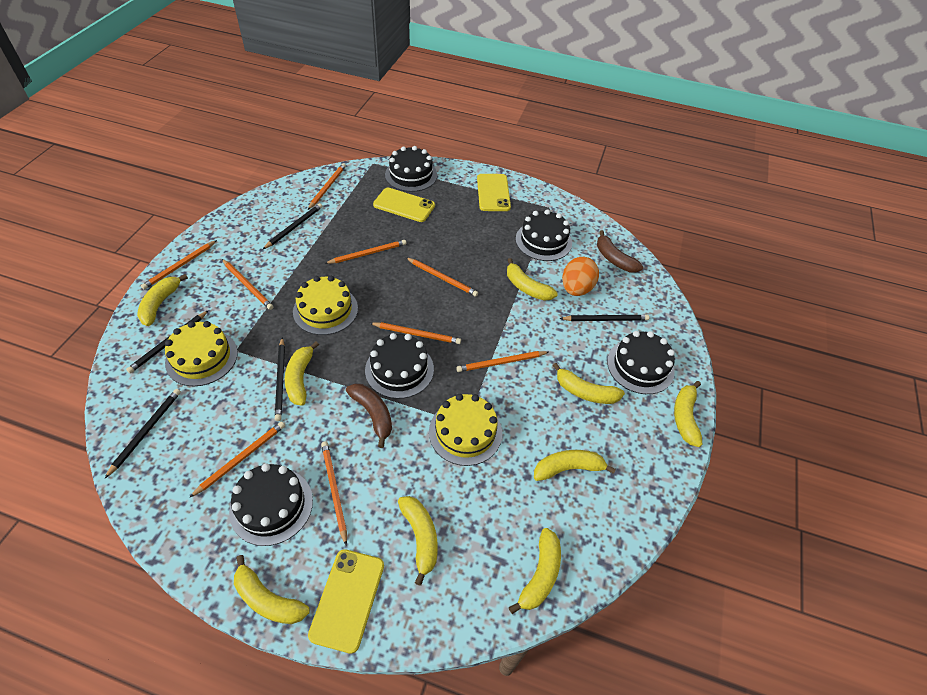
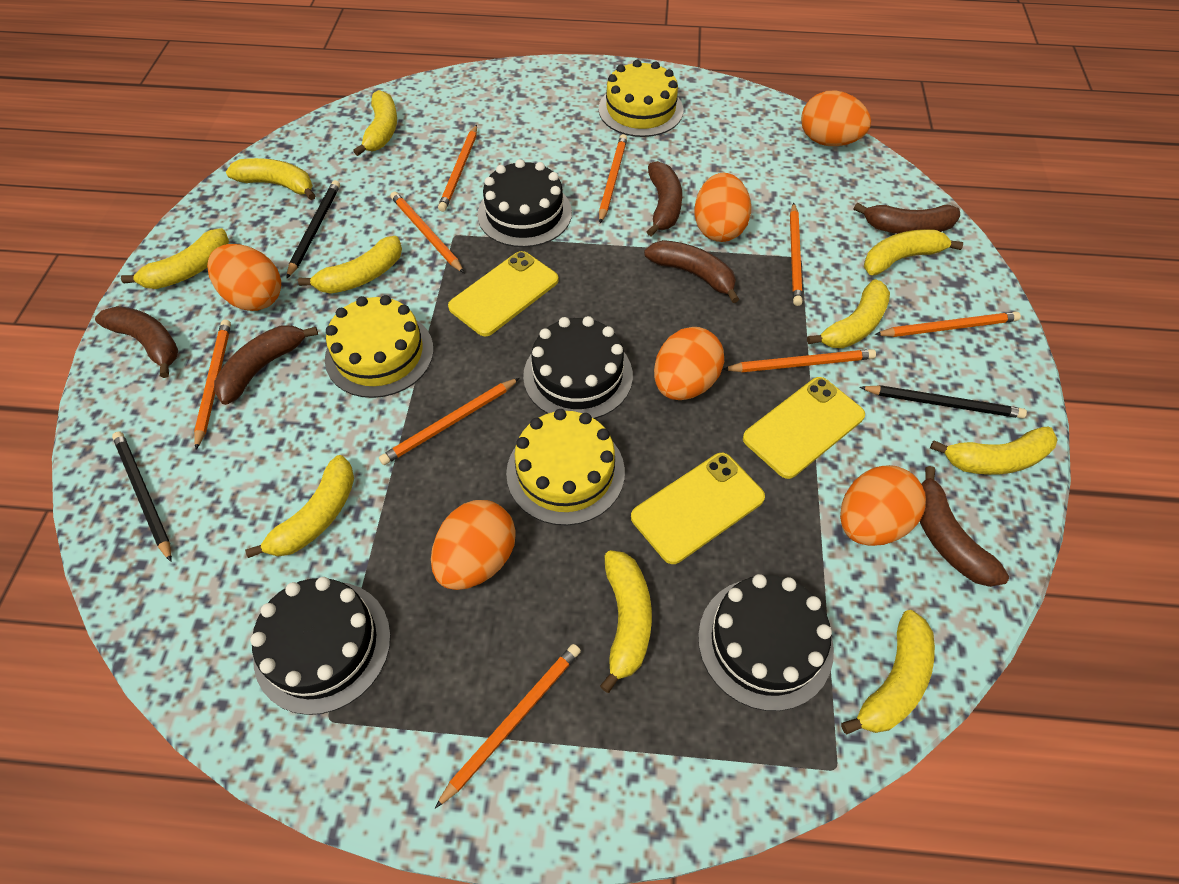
black cake: [229,463,313,546] [365,333,434,399] [385,146,437,192] [516,209,572,261] [607,331,675,394] = 5 -> [250,577,391,715] [477,159,572,247] [523,316,633,419] [698,574,834,711] = 4
black pencil: [104,389,181,479] [126,310,209,373] [263,203,322,249] [275,337,285,421] [560,315,649,321] = 5 -> [112,431,172,562] [286,180,340,279] [859,385,1027,419] = 3
brown banana: [346,384,392,448] [597,230,643,273] = 2 -> [95,306,178,378] [214,325,318,405] [644,240,739,303] [646,161,682,236] [854,203,960,234] [920,466,1009,587] = 6
orange egg: [562,257,599,296] = 1 -> [207,244,281,311] [431,500,516,590] [654,327,724,400] [694,173,751,242] [801,90,871,146] [840,465,926,546] = 6
yellow banana: [137,274,188,326] [234,555,310,624] [285,341,319,405] [398,496,438,586] [507,258,558,301] [509,528,561,614] [534,450,616,481] [553,363,625,404] [674,381,703,447] = 9 -> [121,228,229,289] [226,158,316,200] [245,455,354,558] [298,236,402,294] [353,90,397,156] [600,550,652,693] [807,279,890,348] [841,610,935,734] [864,229,963,275] [930,427,1058,475] = 10

